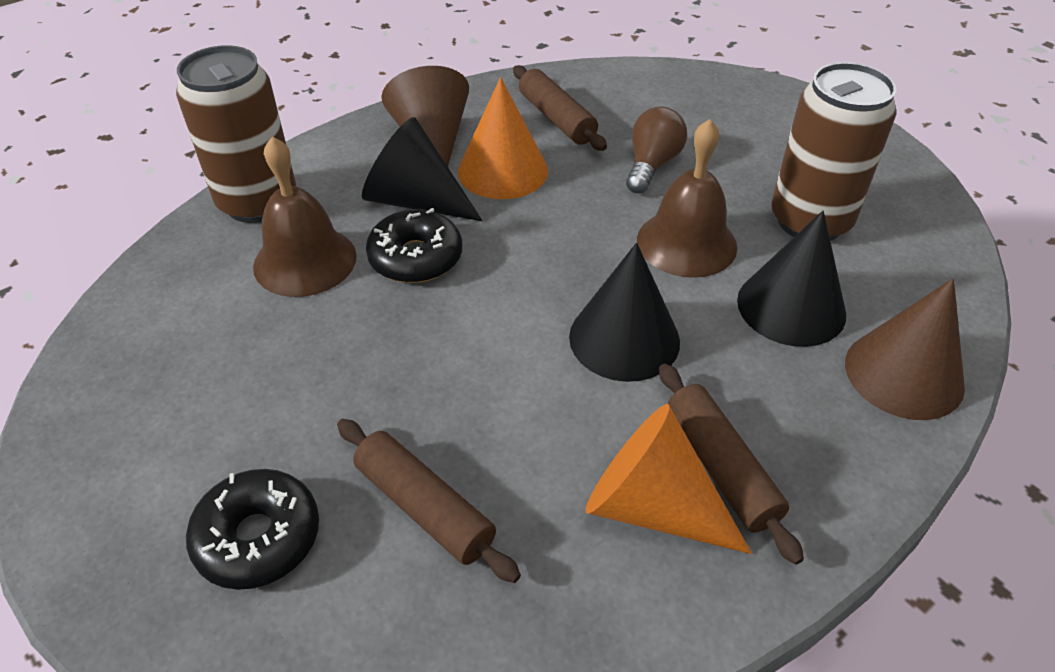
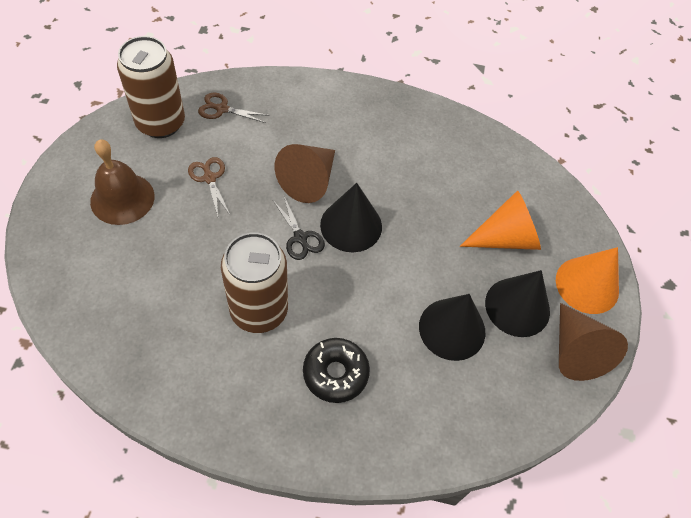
black donut: [186,469,319,590] [366,208,462,283] = 2 -> [303,338,370,403] = 1
black scissors: none = 0 -> [273,196,325,260] = 1
brown bell: [253,136,357,297] [637,119,737,278] = 2 -> [90,139,155,225] = 1
brown light bulb: [626,106,687,194] = 1 -> none = 0
brown rolling pin: [337,419,521,583] [513,65,607,151] [659,363,804,565] = 3 -> none = 0
brown scissors: none = 0 -> [188,157,230,216] [198,93,269,123] = 2

